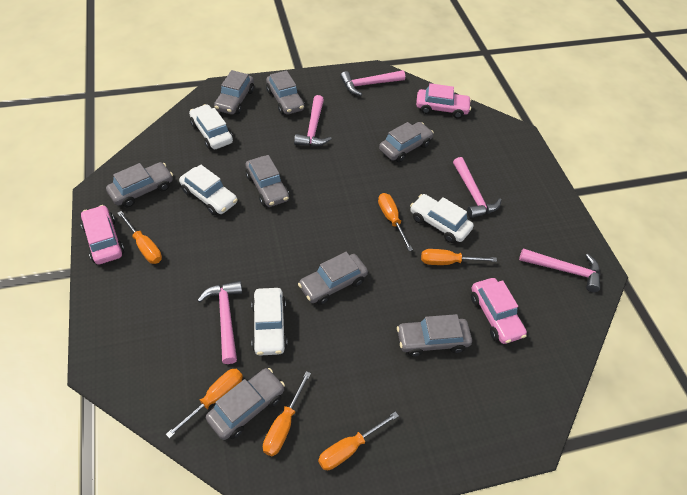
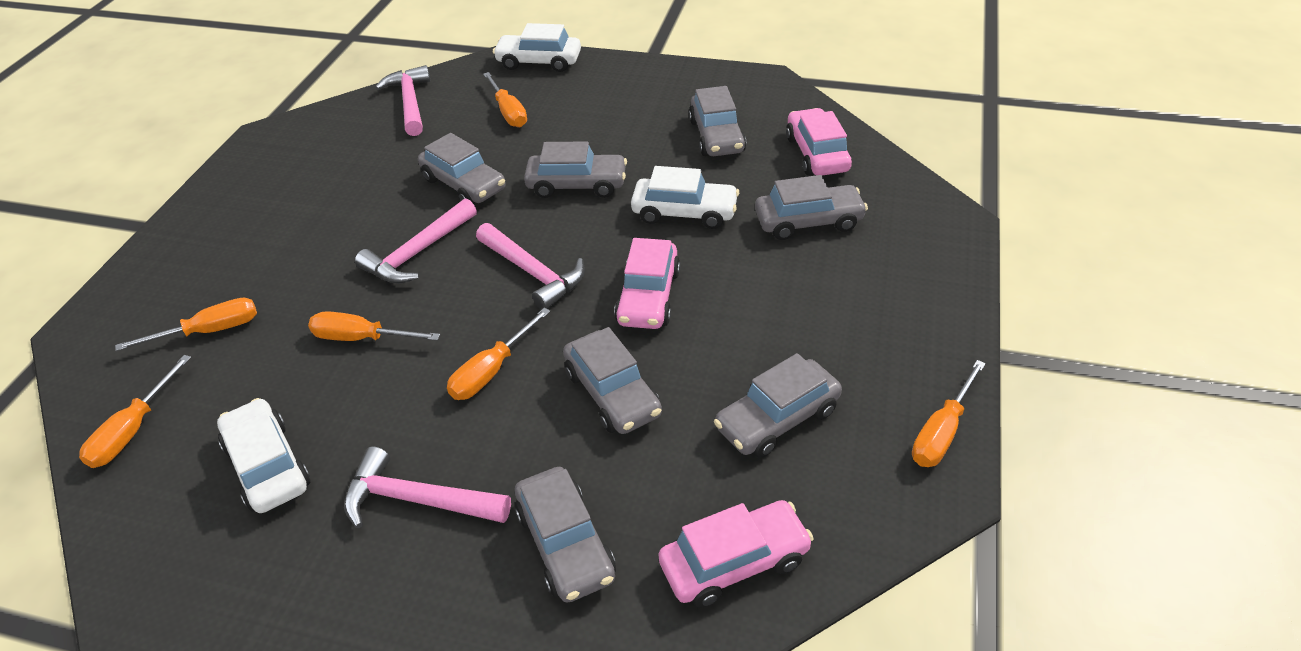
grey car: [106,162,173,207] [206,368,285,440] [214,70,254,115] [245,155,289,207] [266,70,304,115] [298,252,368,305] [379,122,434,162] [397,314,472,357] = 8 -> [418,133,506,204] [515,467,616,603] [524,141,627,198] [563,327,662,434] [689,86,746,156] [714,353,842,458] [755,175,868,240] = 7
pink hammer: [197,281,242,364] [294,95,332,147] [340,70,405,96] [453,157,502,218] [519,248,600,292] = 5 -> [344,446,511,528] [355,198,477,284] [375,65,431,136] [476,223,585,310] = 4
white car: [179,164,238,215] [189,104,233,149] [251,288,287,356] [410,194,474,243] = 4 -> [217,398,311,513] [493,23,581,72] [631,166,739,229] = 3

